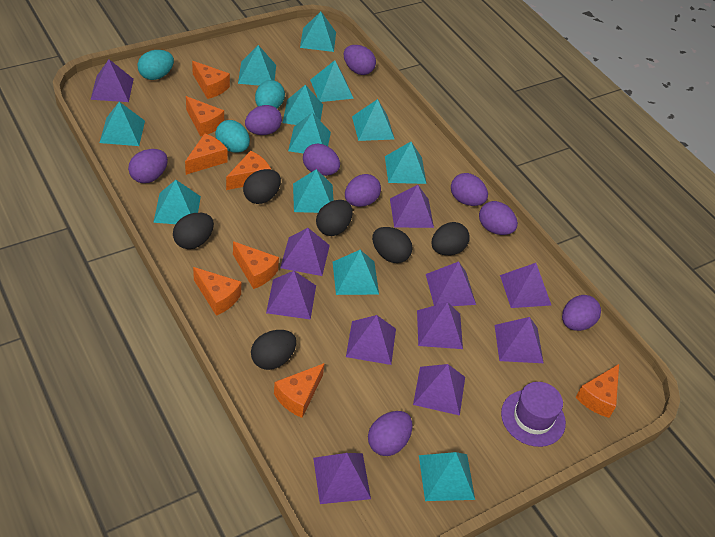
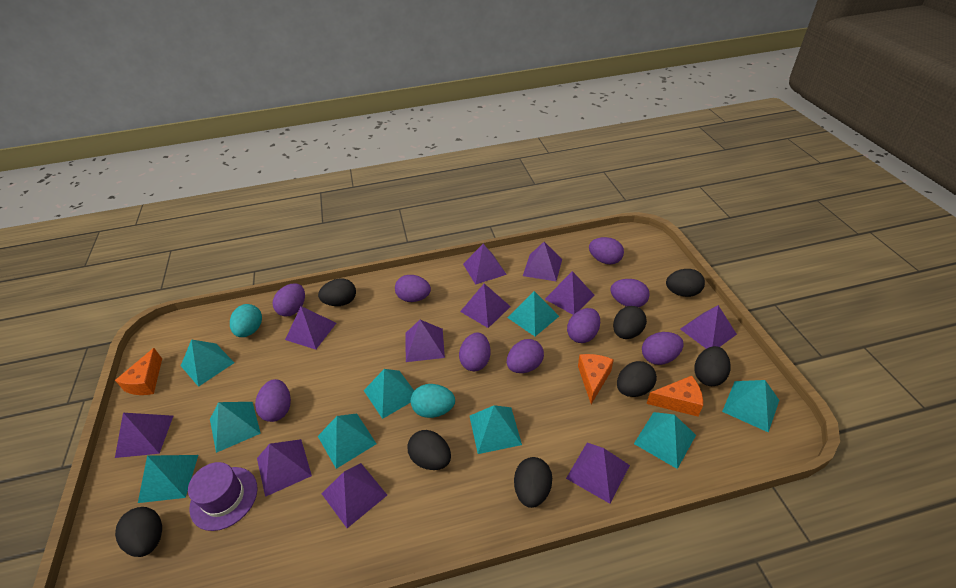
black egg: [173,213,214,249] [243,169,281,204] [251,330,296,370] [316,200,353,236] [372,227,413,263] [431,222,470,255] = 6 -> [115,507,162,557] [318,279,356,306] [408,430,451,470] [514,457,552,508] [613,306,647,339] [617,361,657,397] [666,269,705,297] [694,346,731,386] = 8
orange cheese: [185,133,228,175] [186,96,224,137] [192,61,230,99] [193,267,241,316] [226,151,271,190] [233,241,279,289] [274,363,325,418] [576,364,619,418] = 8 -> [115,348,162,395] [578,354,614,404] [647,376,703,417] = 3
turquoise egg: [137,50,174,80] [215,120,250,153] [255,80,285,108] = 3 -> [230,304,262,337] [411,384,455,418] = 2
turquoise pyramid: [100,102,145,146] [153,180,201,224] [238,45,276,86] [282,85,323,125] [288,112,331,153] [293,169,334,213] [300,11,336,52] [310,60,354,102] [333,250,379,295] [352,99,394,141] [385,142,427,184] [419,452,475,501] = 12 -> [138,455,198,503] [181,339,234,387] [210,402,261,453] [318,413,376,469] [364,369,414,419] [470,405,522,454] [507,291,559,336] [634,412,696,469] [722,380,779,433] = 9

